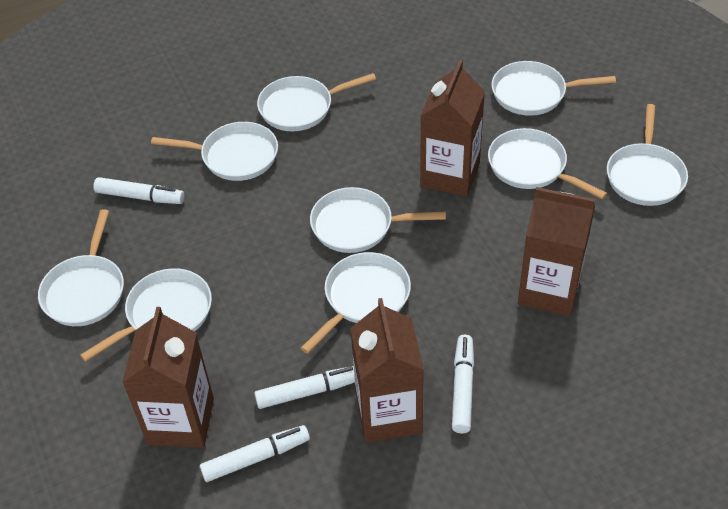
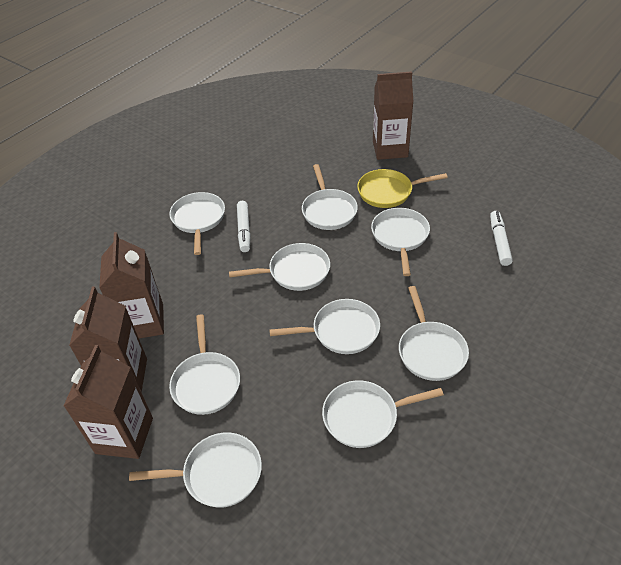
white marker: [93,177,184,204] [200,425,310,482] [254,366,355,409] [452,335,474,434] = 4 -> [237,201,251,252] [490,211,513,266] = 2
yellow pan: none = 0 -> [357,169,448,208] = 1

